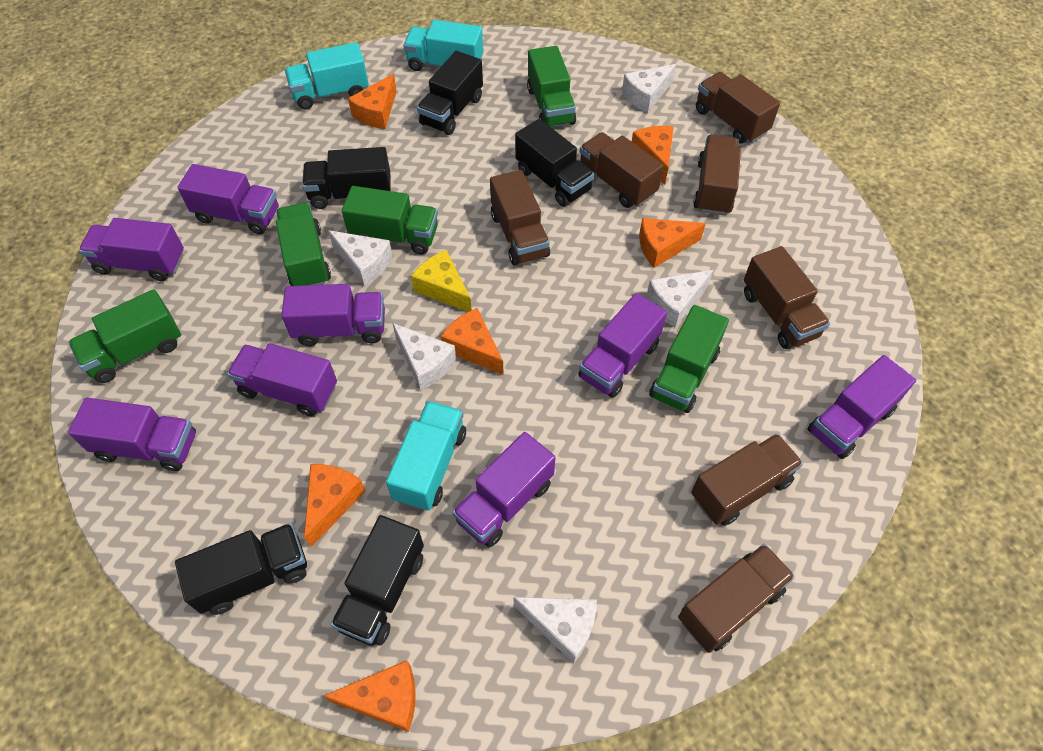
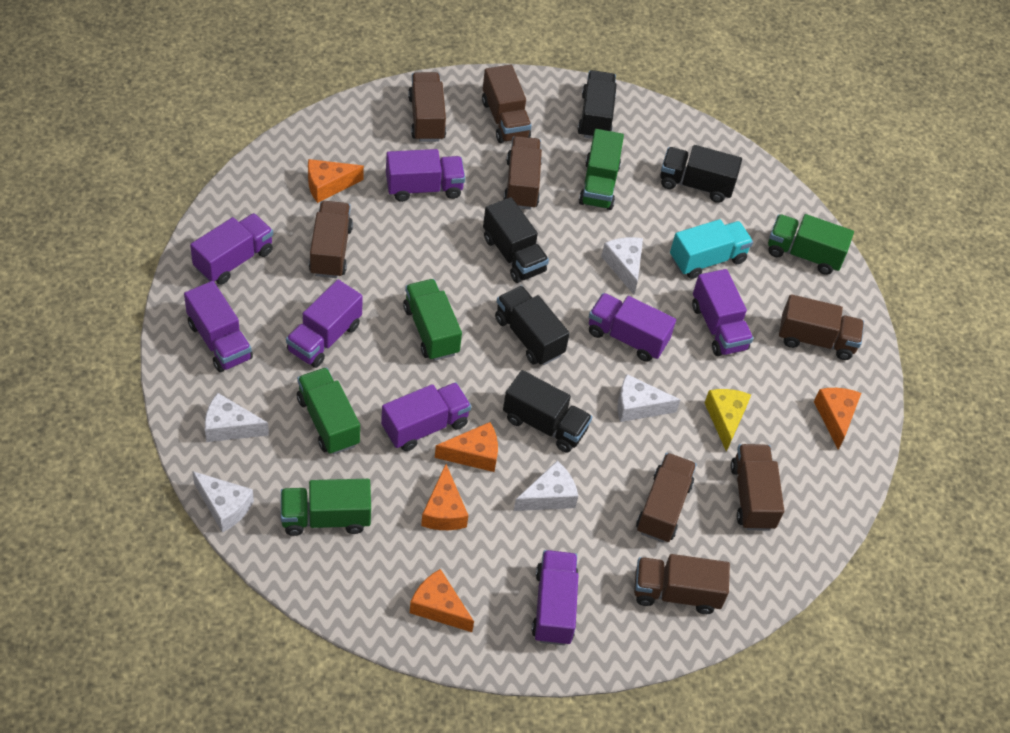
brown truck: [490,170,550,265] [580,132,664,208] [678,544,795,653] [691,434,803,526] [693,135,741,215] [696,72,780,144] [744,246,830,349] = 7 -> [309,201,353,278] [408,72,446,142] [482,65,532,143] [503,136,542,210] [634,554,730,614] [636,453,697,542] [731,444,784,531] [779,294,864,360] = 8
orange cheese: [304,464,366,547] [324,660,416,732] [348,74,397,129] [441,308,504,375] [632,126,674,184] [639,218,706,268] = 6 -> [308,159,364,203] [410,569,474,632] [421,464,469,530] [435,422,498,472] [814,388,861,450] = 5
turquoise truck: [285,42,369,109] [386,401,466,511] [403,20,483,71] = 3 -> [670,219,753,279] = 1

